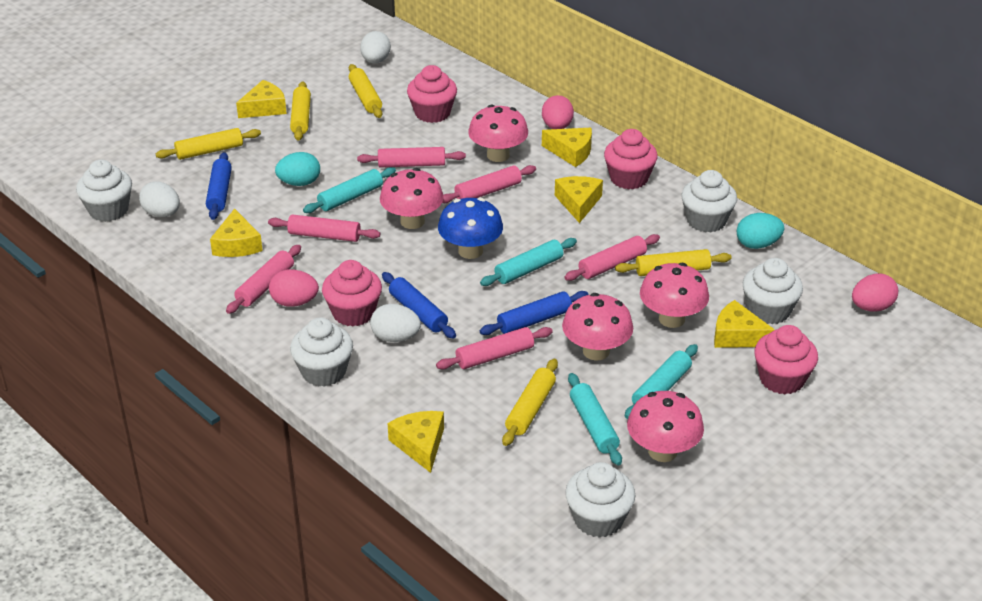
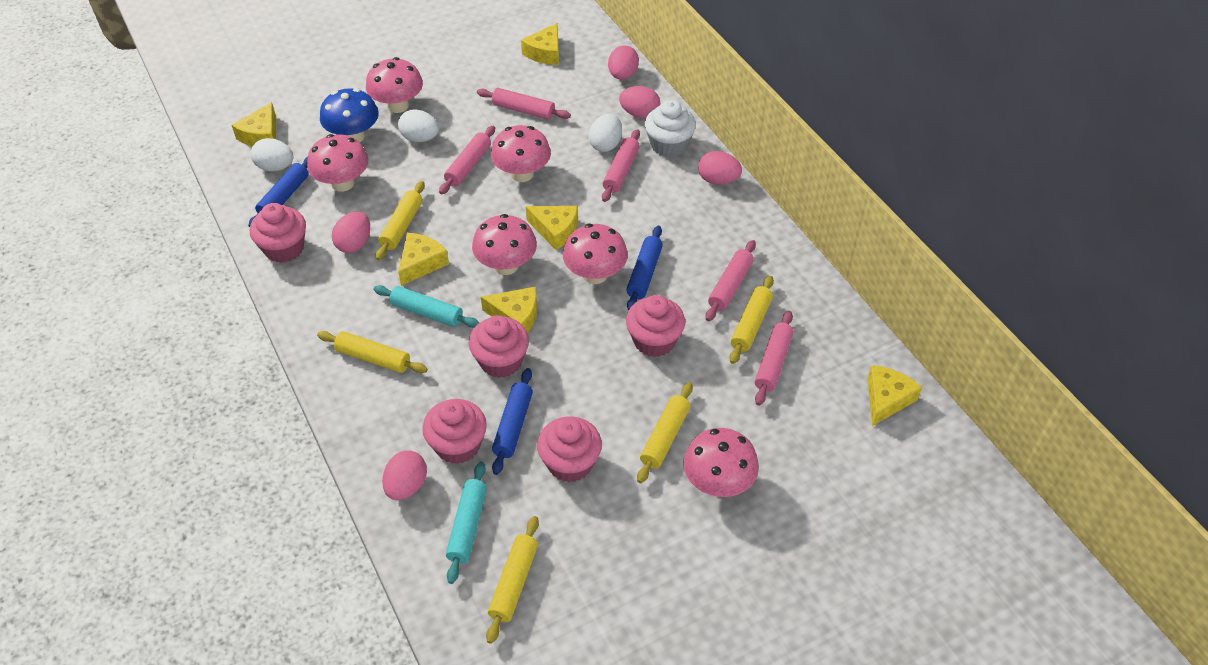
pink cupcake: [322,260,382,327] [407,65,457,123] [604,129,658,190] [754,325,818,394] = 4 -> [250,203,306,263] [422,399,487,464] [469,315,529,378] [537,416,602,482] [626,295,685,357] = 5
pink egg: [269,269,319,307] [542,95,574,129] [852,273,898,312] = 3 -> [332,212,370,253] [382,451,427,500] [608,46,639,79] [619,86,660,119] [698,151,742,185] = 5
pink mushroom: [380,168,444,229] [468,104,528,162] [562,293,633,361] [627,391,704,462] [640,263,709,328] = 5 -> [307,134,368,192] [366,57,423,113] [472,214,537,275] [491,125,551,182] [563,224,628,284] [683,428,759,497] = 6
pink rolling pin: [226,245,301,314] [268,214,380,242] [357,147,466,167] [436,327,553,370] [442,165,536,203] [564,234,660,281] = 6 -> [439,126,495,194] [477,88,571,120] [602,129,640,202] [706,240,756,321] [755,311,794,406] = 5
turquoise egg: [275,152,320,186] [737,213,784,249] = 2 -> none = 0
turquoise rolling pin: [303,167,396,213] [480,238,577,286] [568,373,622,466] [625,344,698,419] = 4 -> [374,285,479,328] [446,462,487,584] = 2
white cupcake: [76,160,132,222] [290,317,353,387] [565,462,635,538] [681,170,737,233] [743,258,803,324] = 5 -> [645,100,696,157] = 1

